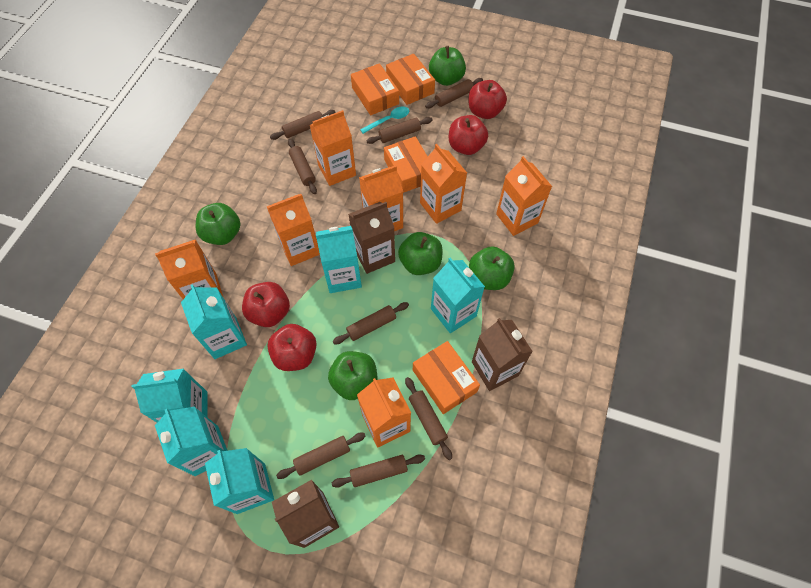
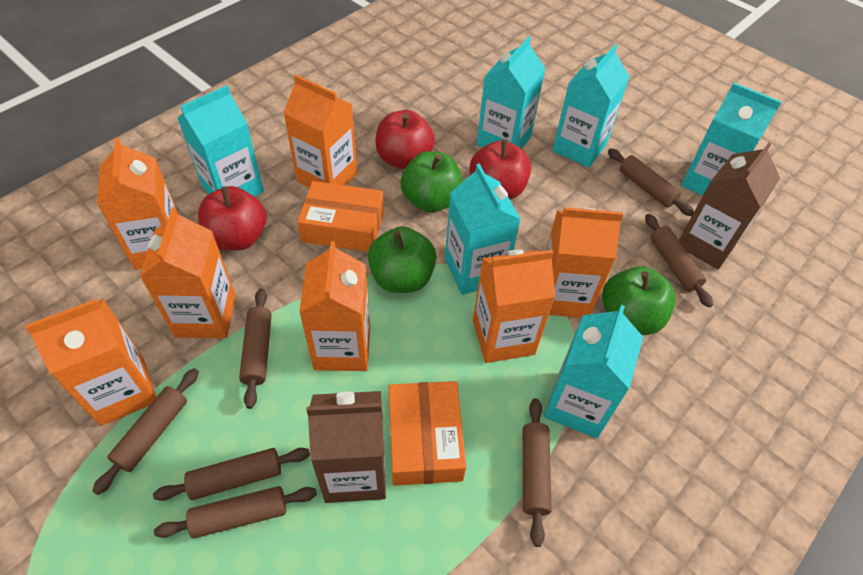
brown carton: [272,480,339,548] [348,202,395,274] [472,318,533,391] = 3 -> [306,391,386,503] [679,142,780,269] = 2
brown rolling pin: [270,110,336,140] [276,433,366,479] [288,139,317,194] [332,454,425,488] [333,302,409,344] [367,117,432,144] [405,377,452,460] [425,78,483,108] = 8 -> [92,368,199,495] [153,448,310,501] [154,486,317,538] [239,288,272,409] [523,398,552,547] [608,148,694,216] [645,214,713,308] = 7
green apple: [196,203,240,245] [328,351,377,400] [398,232,443,275] [429,46,466,86] [469,246,515,290] = 5 -> [368,226,437,293] [400,151,463,213] [602,266,676,335] = 3
orange box: [351,63,399,115] [384,136,428,193] [386,54,435,105] [413,341,480,414] = 4 -> [297,181,384,252] [389,381,466,486] = 2
red apple: [242,282,290,327] [267,324,317,371] [449,115,488,155] [469,80,507,119] = 4 -> [198,186,267,251] [375,110,435,169] [470,139,531,200] = 3
turquoise spoon: [360,106,409,134] = 1 -> none = 0

